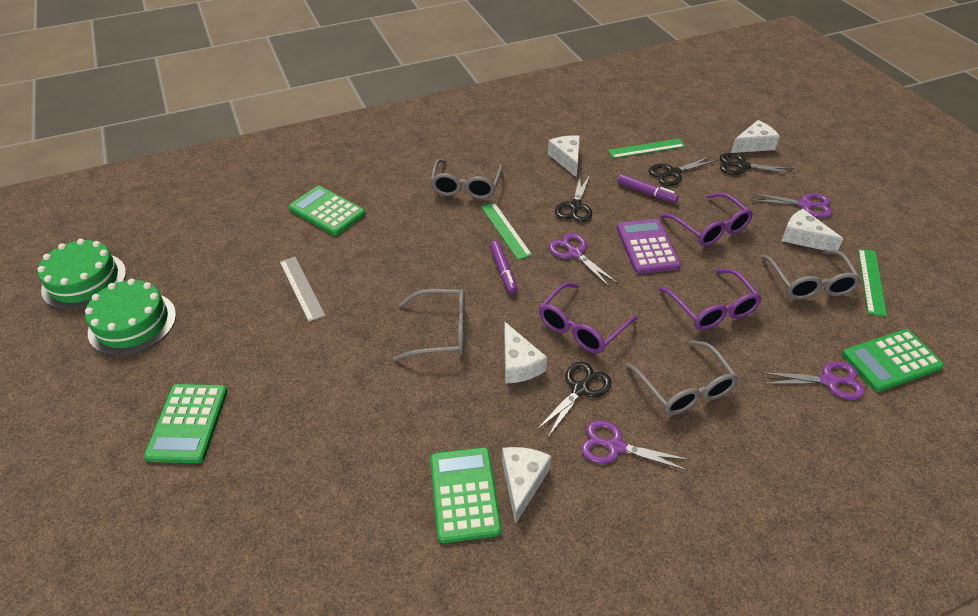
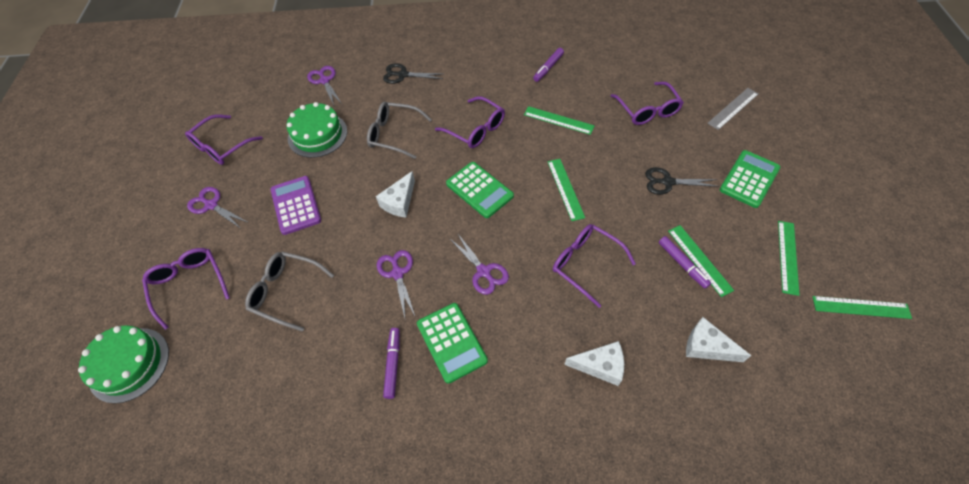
black scissors: [537,362,612,437] [555,175,592,223] [649,156,717,186] [720,153,795,175] = 4 -> [383,63,443,84] [645,167,719,195] = 2
green calculator: [144,384,228,463] [289,186,365,236] [430,447,502,543] [842,329,944,392] = 4 -> [417,303,488,384] [446,162,514,218] [720,150,780,208] = 3
green ruler: [481,203,532,260] [608,139,685,158] [858,249,887,317] = 3 -> [524,106,595,135] [547,159,585,221] [668,225,734,297] [778,221,800,296] [812,296,912,319] = 5
grey glasses: [393,289,465,361] [430,159,503,199] [626,340,738,415] [761,250,861,299] = 4 -> [245,252,334,332] [367,102,432,159] = 2
purple glasses: [539,282,637,353] [659,269,762,330] [660,193,753,246] = 3 -> [142,248,230,330] [185,115,263,165] [435,96,505,148] [553,224,636,308] [610,82,684,125] = 5
purple marker: [490,241,518,294] [618,174,679,203] = 2 -> [383,328,400,399] [533,48,564,82] [659,236,711,289] = 3
white cheese: [502,447,551,524] [504,322,547,383] [548,135,580,177] [731,120,780,153] [782,209,843,251] = 5 -> [376,171,415,218] [564,341,624,386] [686,317,751,362] = 3

